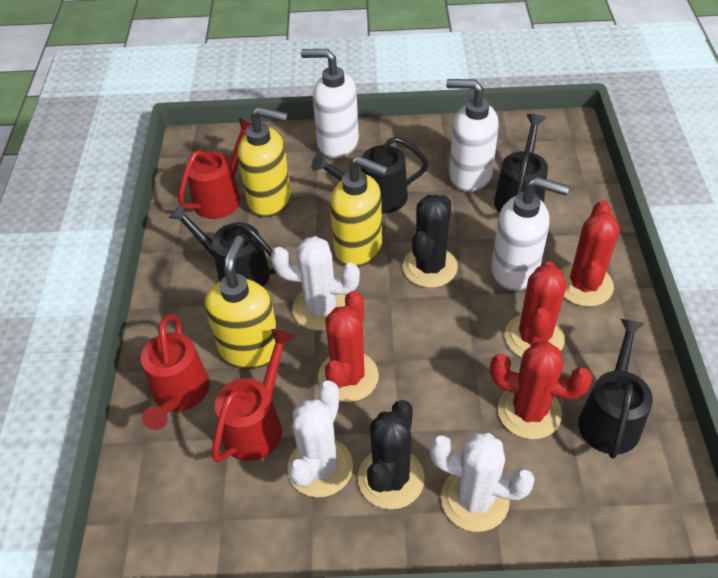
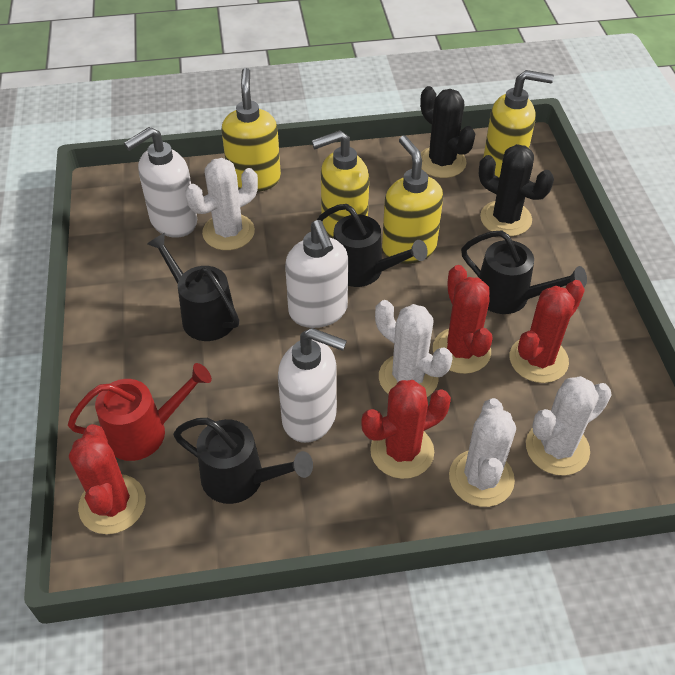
red watering can: [141,314,209,430] [178,118,251,219] [212,329,294,463] = 3 -> [68,363,212,461] = 1
white cactus: [271,236,360,330] [287,380,353,497] [429,433,535,532] = 3 -> [185,158,258,250] [375,300,452,397] [449,398,516,507] [526,376,612,476] = 4
yellow soap dispenser: [205,236,277,369] [238,107,291,217] [330,156,388,267] = 3 -> [221,68,281,192] [312,130,369,238] [382,136,443,264] [483,70,554,178] = 4

